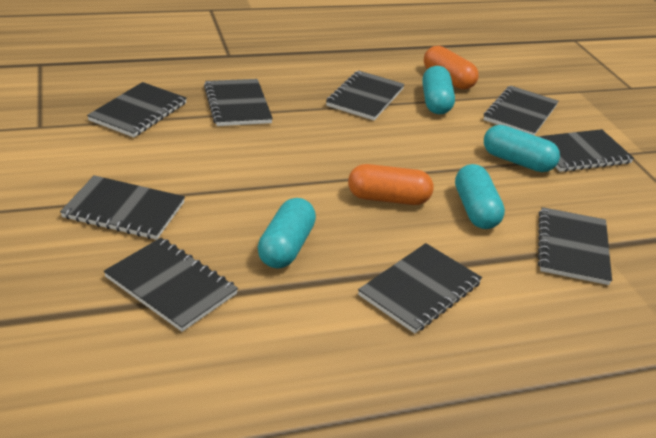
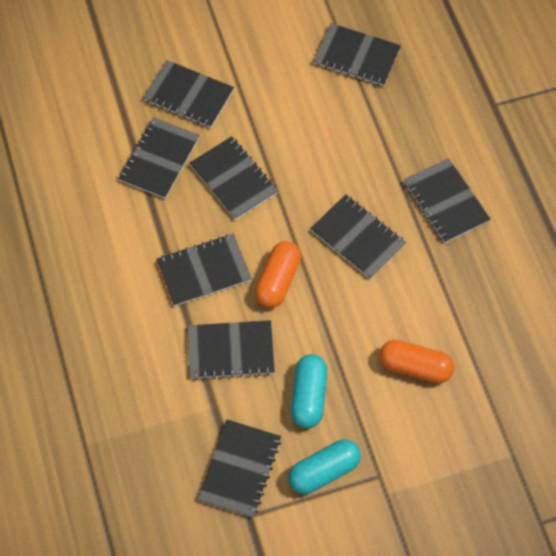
turquoise capsule: [258,198,316,269] [422,66,455,114] [455,164,505,229] [484,125,560,172] = 4 -> [288,439,361,494] [291,354,327,428] = 2

